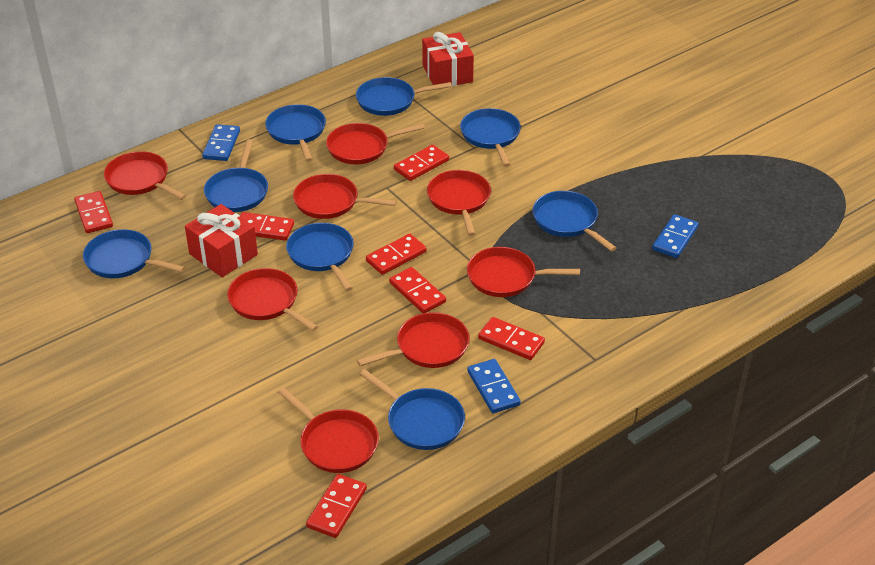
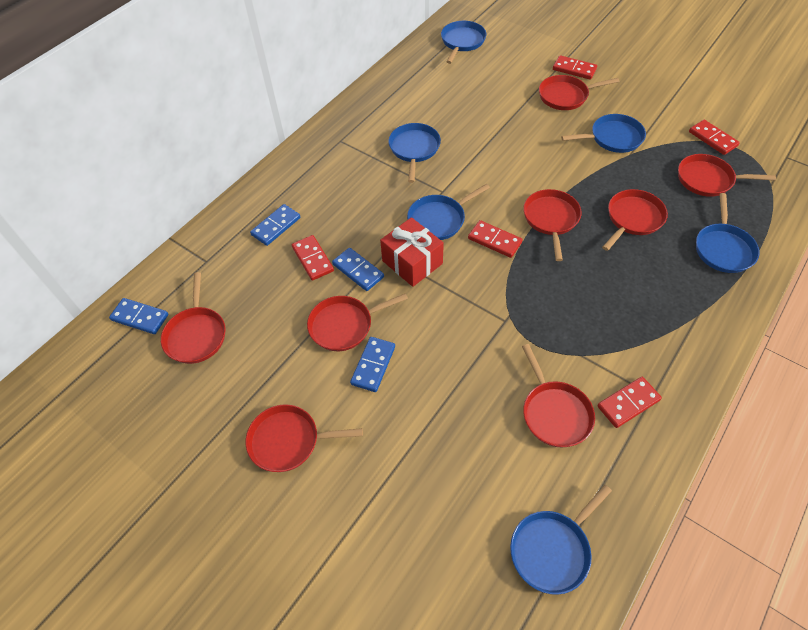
blue domino: [202,124,240,161] [467,359,521,413] [652,214,699,258] = 3 -> [109,298,168,334] [250,204,300,246] [332,248,384,291] [350,337,395,392] = 4
blue pan: [83,229,185,278] [204,139,268,212] [265,104,326,162] [286,223,354,291] [356,77,452,116] [360,369,465,450] [460,108,521,167] [532,191,616,252] = 8 -> [388,123,441,183] [407,184,490,240] [441,21,486,64] [510,485,612,595] [561,114,646,153] [696,193,760,273] = 6
red domino: [74,191,113,233] [240,212,294,241] [306,474,367,538] [366,234,427,275] [389,267,446,313] [394,145,449,181] [478,317,545,360] = 7 -> [292,235,334,281] [468,220,523,258] [553,55,597,80] [597,377,662,428] [689,120,740,155] = 5
red gift: [185,204,258,277] [422,32,474,86] = 2 -> [380,217,444,287] = 1

